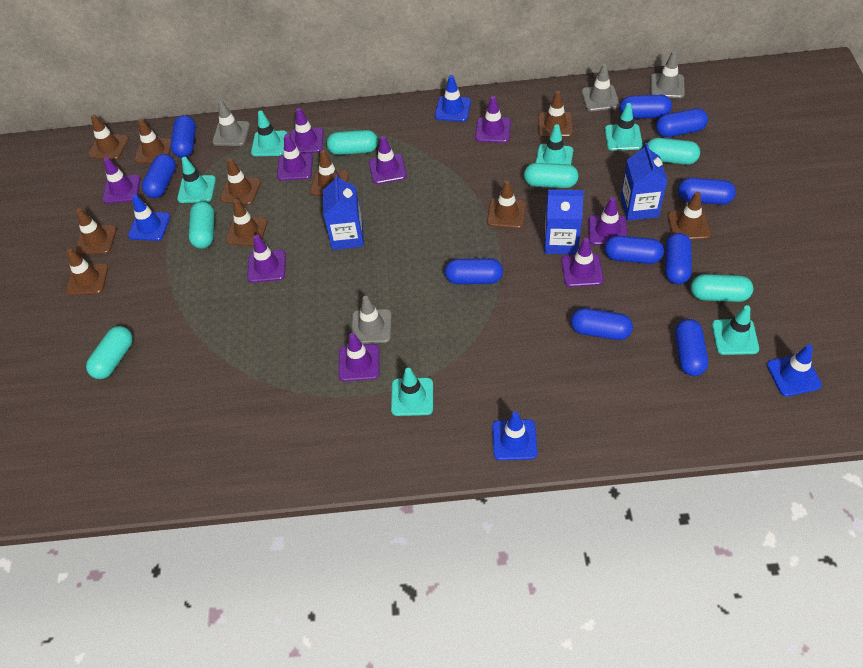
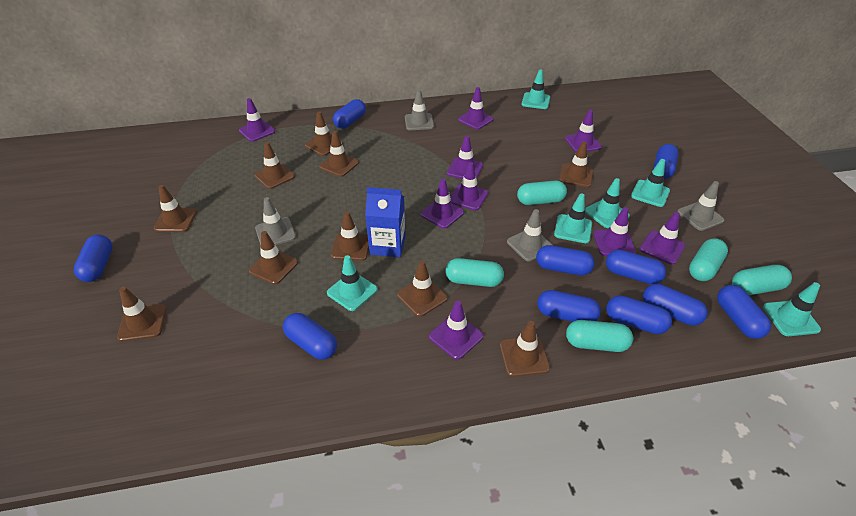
blue carton: [323,174,364,250] [545,190,584,255] [621,143,668,221] = 3 -> [365,187,406,257] = 1
blue traffic cone: [128,194,171,241] [435,75,471,122] [492,412,537,460] [767,344,822,397] = 4 -> none = 0
turquoise capsule: [86,326,133,379] [189,201,214,249] [327,130,378,155] [524,163,579,188] [648,138,700,165] [691,274,753,302] = 6 -> [445,258,504,287] [517,180,567,205] [566,320,633,352] [689,238,728,281] [732,265,792,295] = 5

